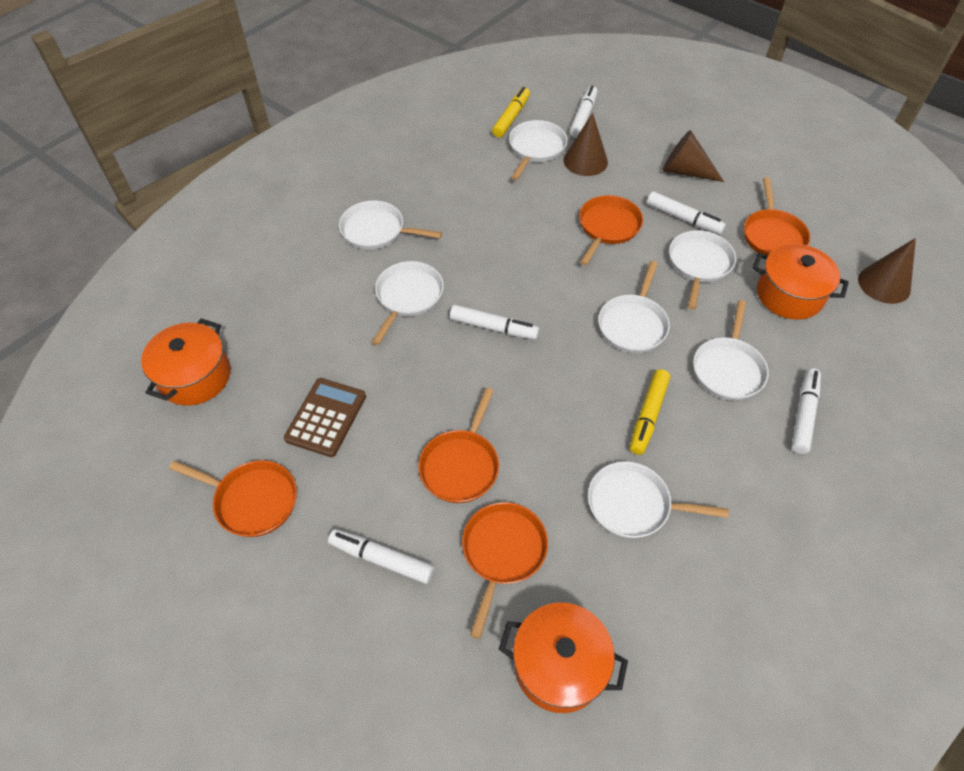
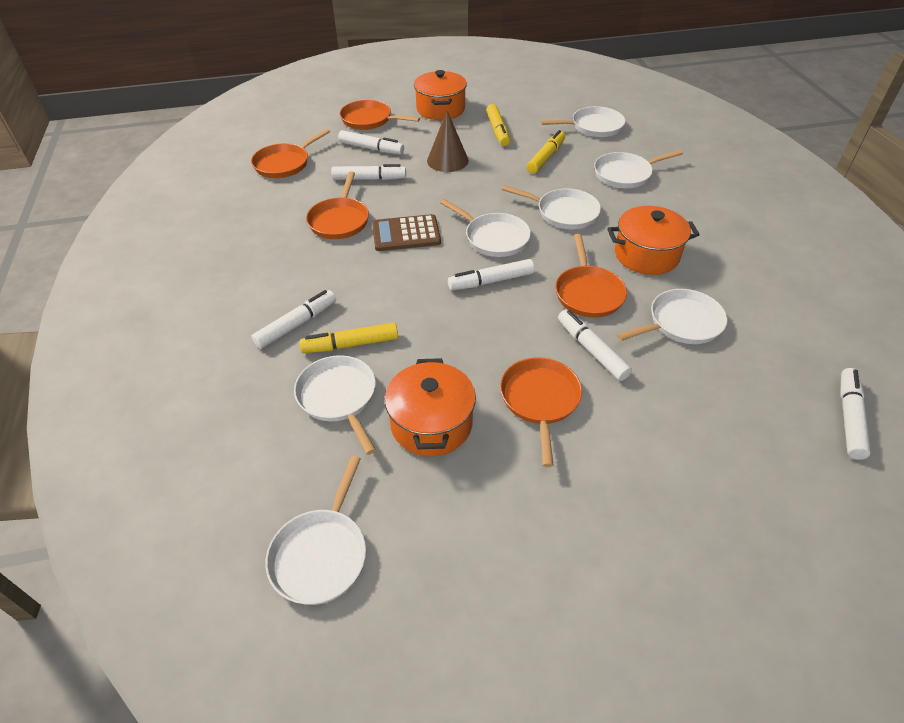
brown cone: [564,113,608,176] [663,130,724,182] [858,238,916,304] = 3 -> [427,111,469,172] = 1
white marker: [328,529,434,584] [450,305,539,340] [570,85,598,138] [647,191,726,235] [791,368,821,454] = 5 -> [251,290,336,349] [331,164,406,180] [338,130,404,155] [448,259,534,290] [558,310,632,381] [840,368,871,460] = 6
yellow marker: [492,87,530,138] [630,369,670,455] = 2 -> [299,323,398,353] [486,104,510,146] [527,130,565,174] = 3

